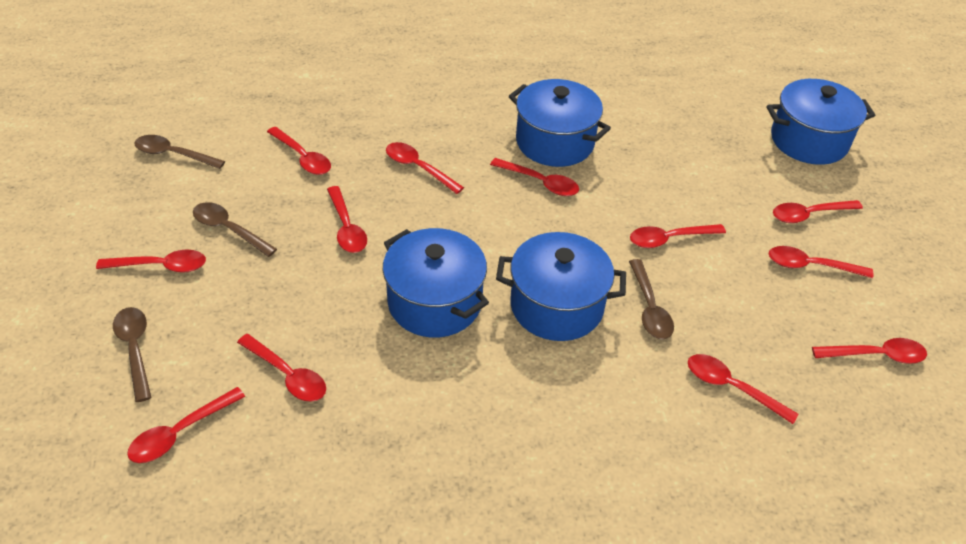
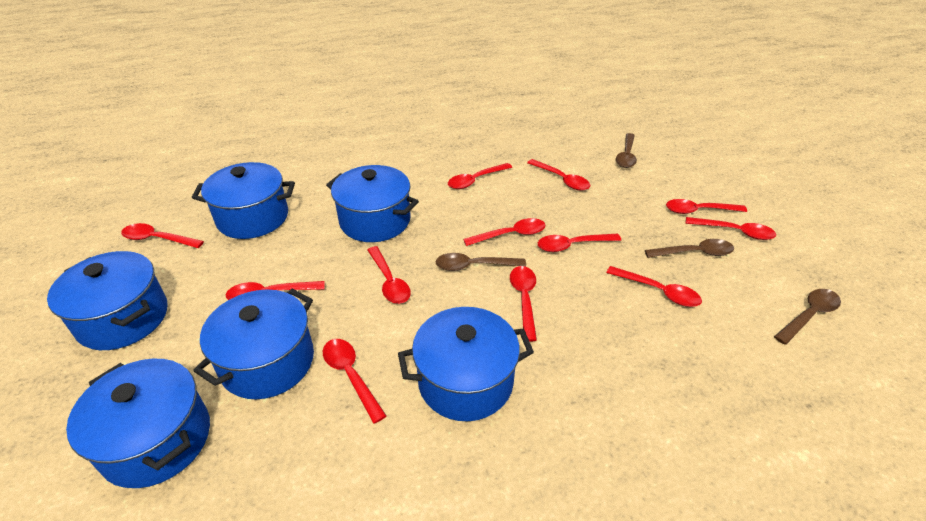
blue pot: [383,228,489,337] [496,232,626,341] [509,79,611,167] [766,79,876,165] = 4 -> [47,251,168,350] [66,359,210,488] [192,162,295,239] [193,289,314,399] [326,165,419,242] [398,307,534,421] = 6

